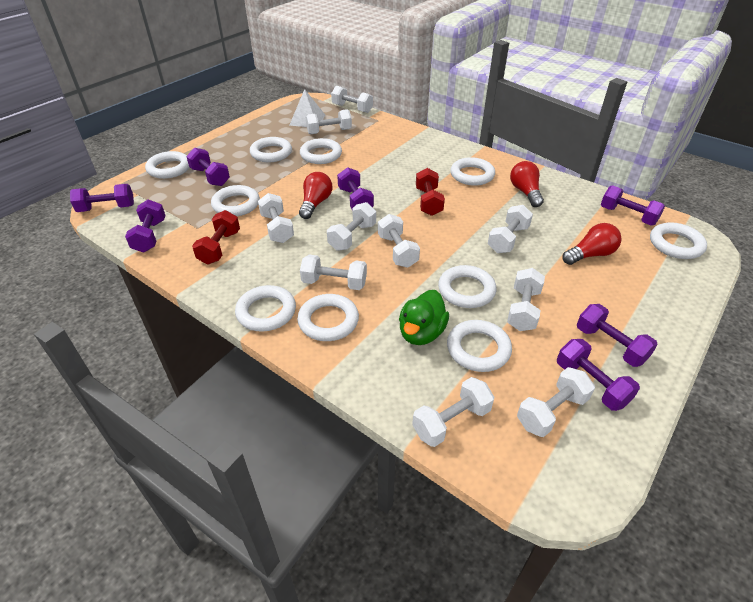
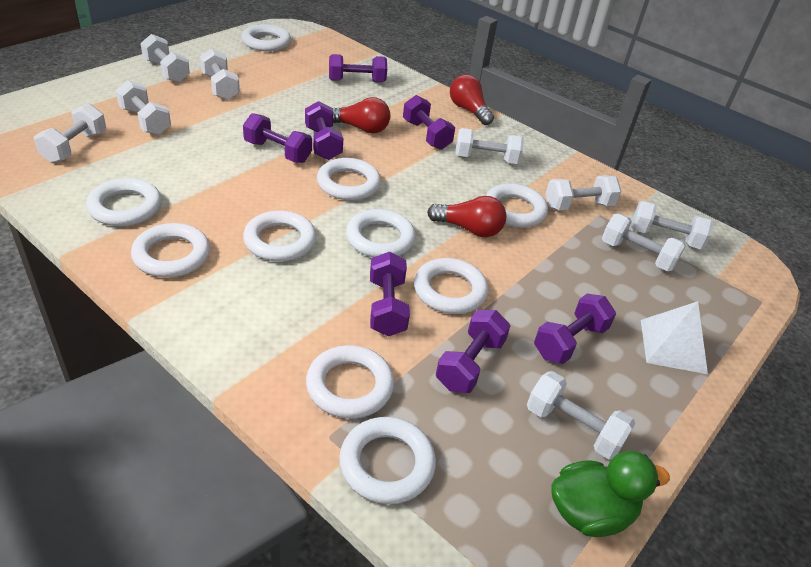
red dumbbell: [192,210,240,264] [416,168,445,216] = 2 -> none = 0
white dumbbell: [258,193,294,243] [300,255,367,290] [306,109,352,134] [327,202,376,251] [331,86,373,113] [378,214,420,268] [412,377,494,447] [488,205,533,253] [507,268,545,331] [517,367,595,437] = 10 -> [34,103,106,163] [116,80,171,135] [141,34,190,83] [200,48,240,100] [455,128,524,164] [527,371,635,460] [545,175,622,210] [602,213,686,271] [631,201,713,249] = 9

